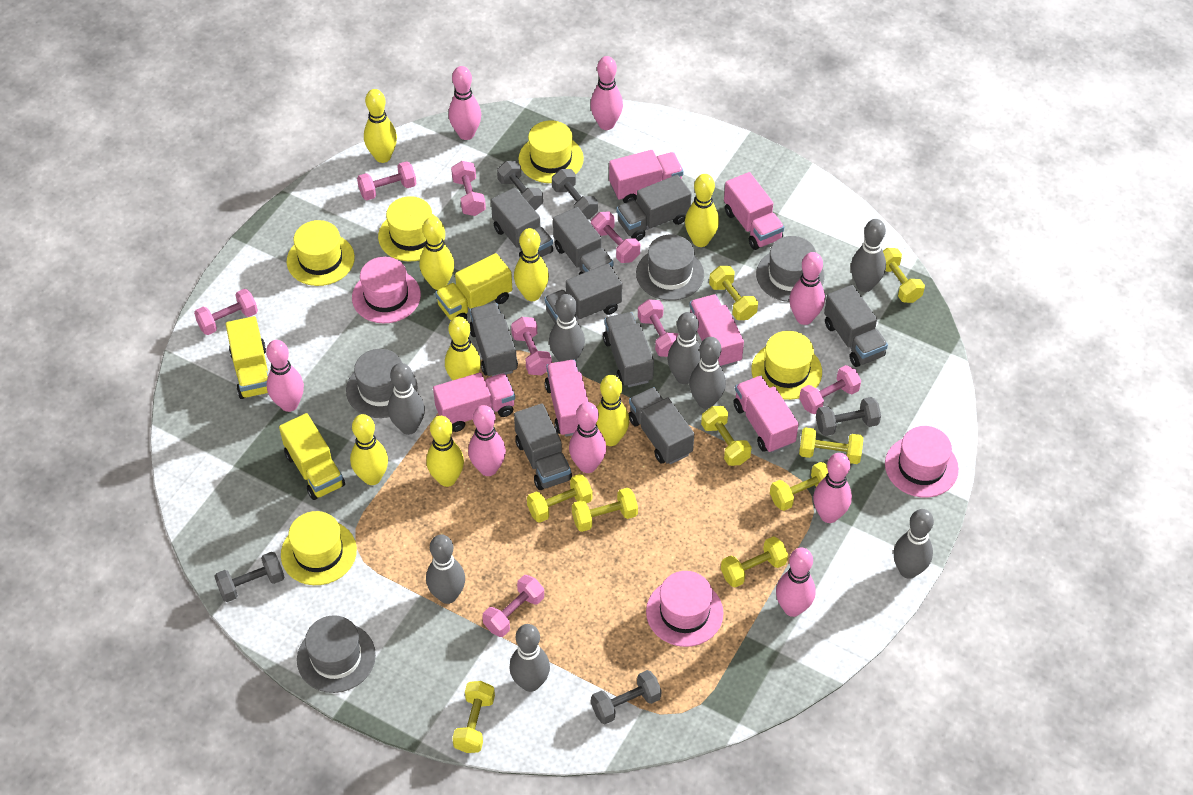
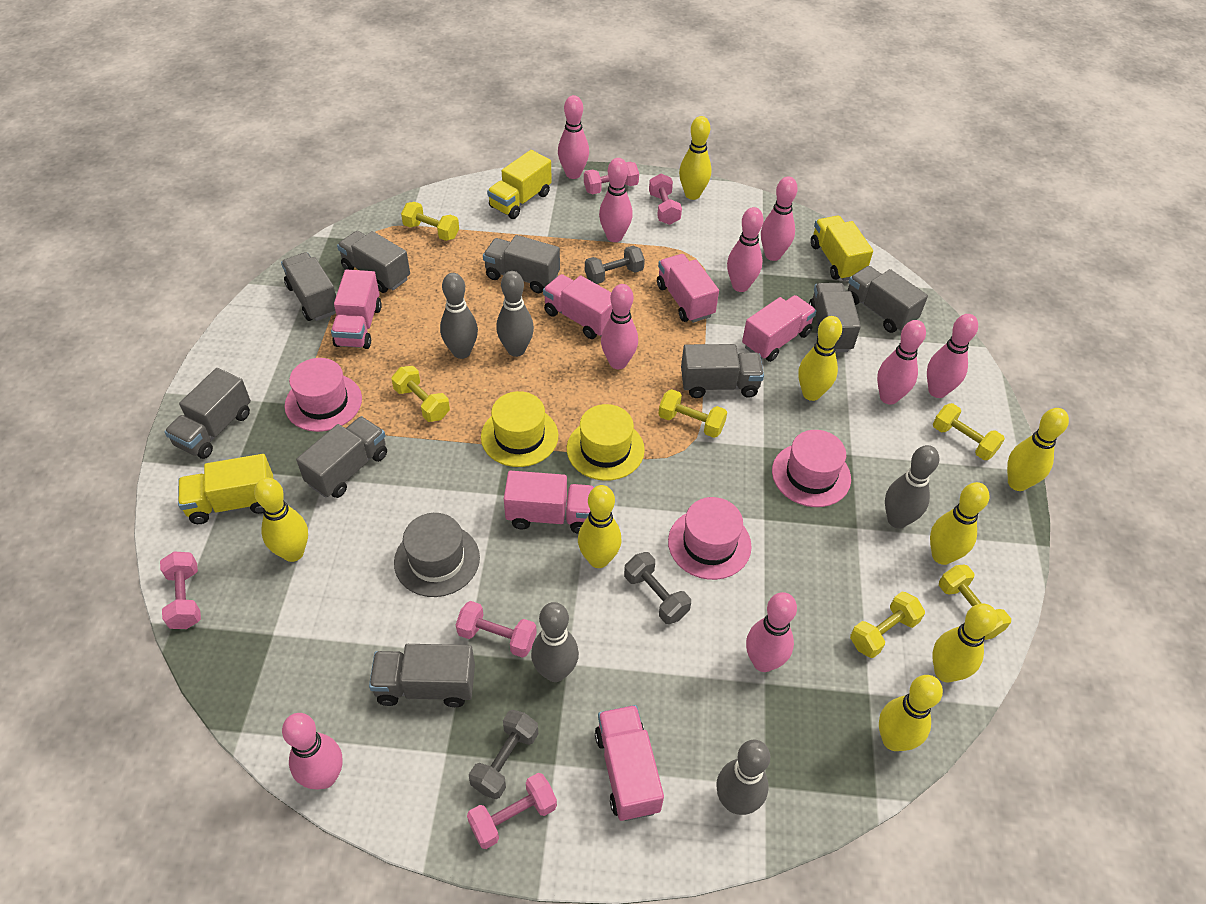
grey bowling pin: [388,363,425,435] [426,534,465,604] [509,624,550,692] [549,294,585,362] [667,312,701,384] [689,337,726,409] [851,219,886,292] [893,509,934,579] = 8 -> [440,273,478,359] [496,271,534,357] [531,602,579,682] [716,740,770,815] [885,445,939,529] = 5
grey dumbbell: [214,552,284,602] [497,161,543,210] [552,169,598,220] [591,670,662,724] [816,397,881,436] = 5 -> [469,710,538,799] [585,246,645,284] [624,552,691,624] = 3
grey hat: [297,615,376,693] [346,349,418,418] [636,234,704,301] [756,236,825,302] = 4 -> [394,513,480,597] = 1
pink bowling pin: [266,340,304,412] [449,66,481,140] [468,405,506,476] [569,402,606,473] [590,56,623,130] [776,548,816,617] [789,252,825,325] [813,453,852,523] = 8 -> [282,713,342,789] [558,95,589,179] [599,158,633,242] [601,284,638,369] [727,207,763,292] [746,592,797,672] [761,176,798,261] [877,320,926,405] [927,314,978,398] = 9
pink dumbbell: [194,289,258,335] [357,161,417,200] [451,161,486,216] [482,575,544,637] [511,317,552,375] [591,212,640,263] [638,299,678,357] [799,365,861,414] = 8 -> [160,551,201,629] [456,601,537,658] [467,773,557,849] [584,162,639,194] [649,174,682,225] = 5
yellow dumbbell: [452,681,495,753] [527,474,593,523] [572,488,638,532] [701,406,752,466] [709,266,758,320] [721,536,788,587] [770,462,828,511] [799,427,863,464] [883,248,925,303] = 9 -> [391,366,450,422] [401,202,459,241] [658,389,727,438] [850,592,925,658] [933,403,1005,460] [939,565,1011,640] = 6
yellow hat: [281,511,357,585] [287,220,355,286] [378,196,445,261] [518,120,584,183] [751,331,822,400] = 5 -> [481,391,558,467] [567,404,645,481] = 2

